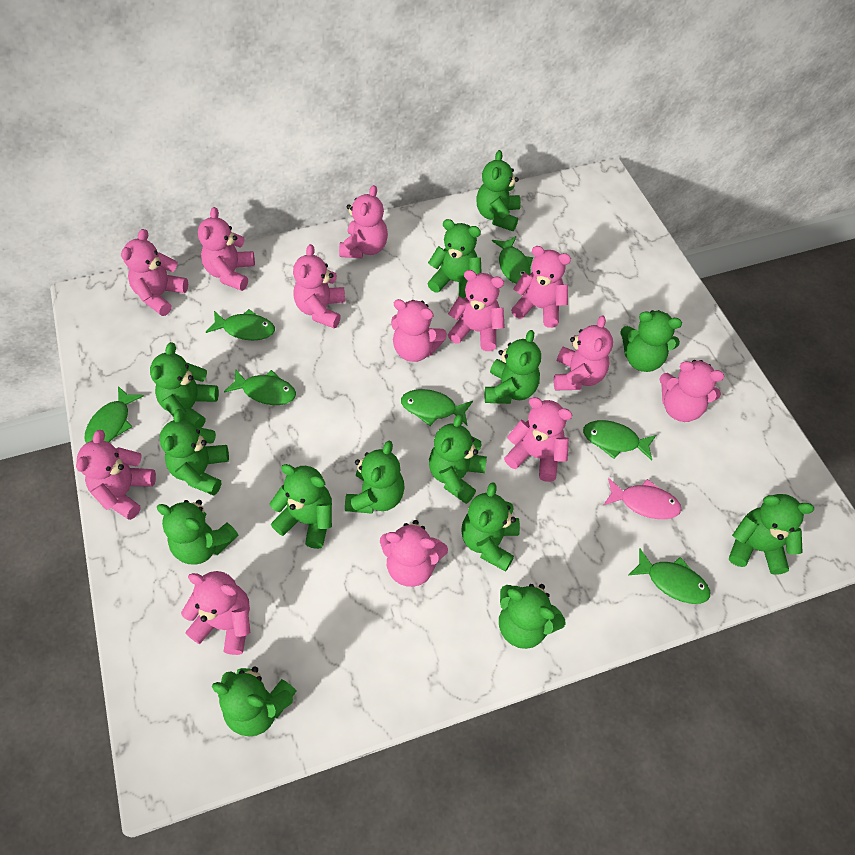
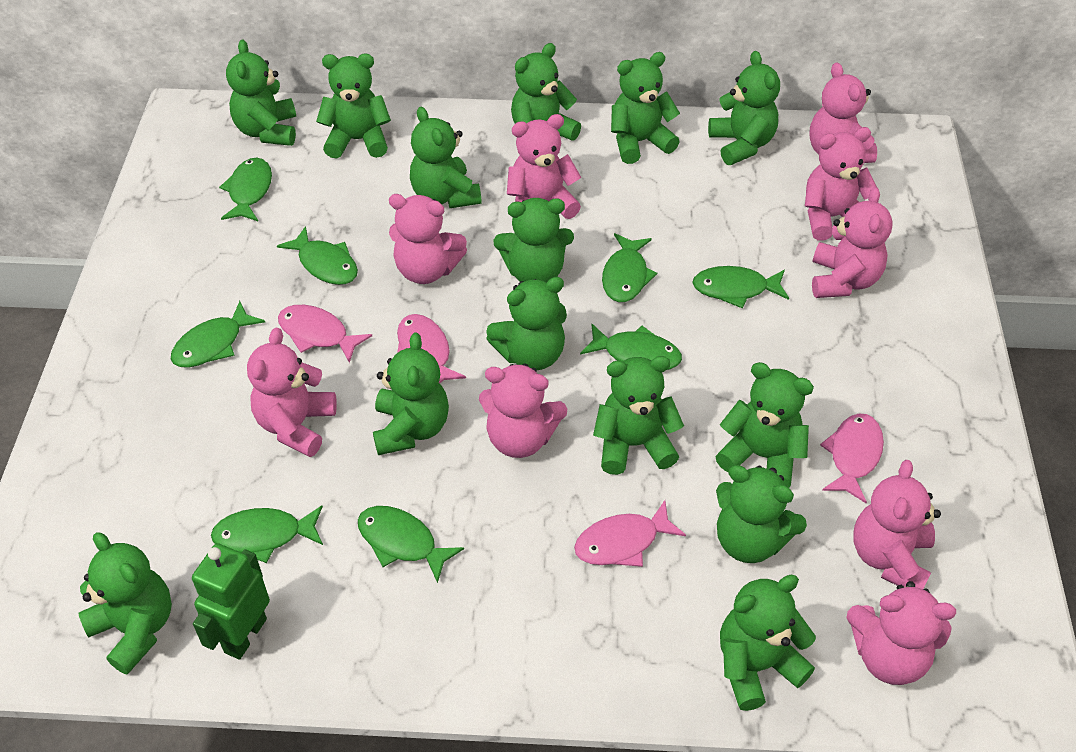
green fish: [84,386,144,443] [206,309,275,340] [224,369,296,405] [401,389,473,426] [492,236,533,284] [583,420,656,460] [629,548,710,604] = 7 -> [171,301,265,368] [211,506,323,563] [219,158,272,221] [277,226,358,285] [358,506,464,583] [580,324,682,370] [602,233,657,302] [692,266,789,308] = 8
green robot: none = 0 -> [192,543,270,660] = 1
pink fish: [604,478,682,519] = 1 -> [278,305,372,363] [397,314,466,383] [574,500,686,567] [820,414,884,503] = 4
pink teddy bear: [76,430,156,520] [121,229,188,316] [181,571,250,655] [198,207,255,291] [293,244,345,328] [339,185,388,258] [380,520,448,587] [391,299,447,362] [448,270,505,351] [504,397,573,482] [511,246,571,328] [554,315,613,390] [659,360,725,422] = 13 -> [247,328,337,457] [389,194,467,284] [479,364,567,458] [507,114,582,219] [805,127,877,241] [810,62,877,163] [812,187,893,298] [847,581,956,685] [853,460,941,589] = 9

